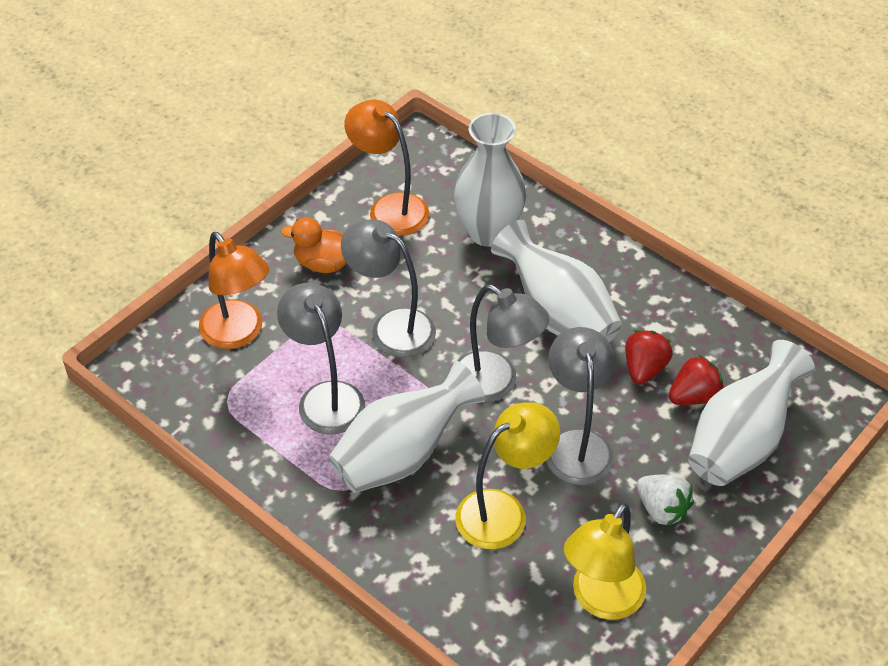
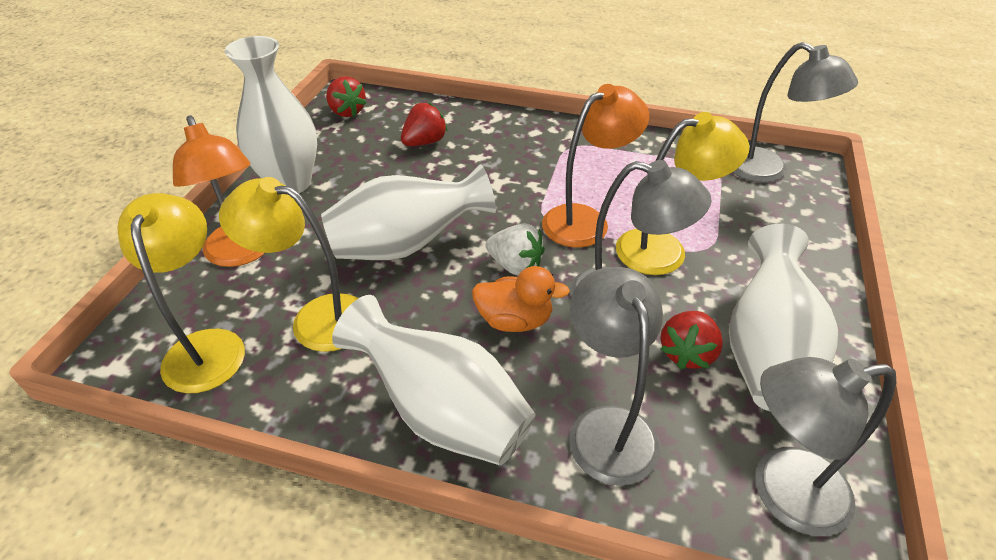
red strawberry: [625,330,673,385] [668,355,724,405] = 2 -> [326,76,367,117] [401,102,448,146] [660,311,723,369] = 3
yellow lamp: [455,402,560,549] [564,503,646,620] = 2 -> [117,193,245,393] [219,177,359,352] [616,112,750,275] = 3

